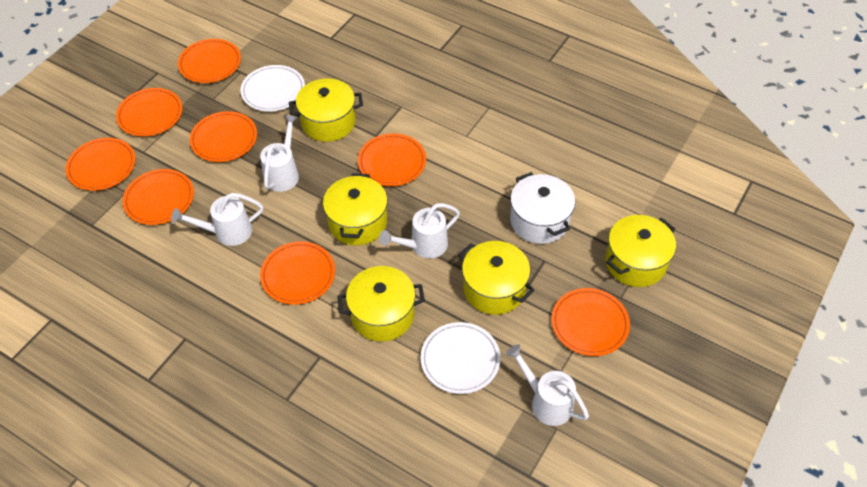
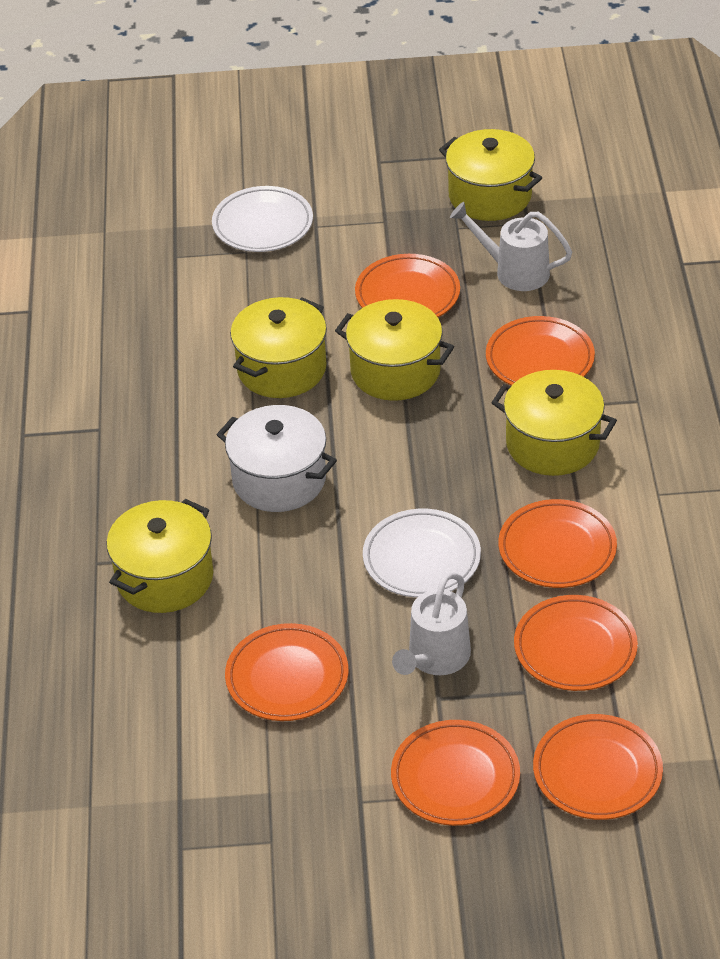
orange plate: [66,138,136,191] [116,88,183,137] [122,169,194,225] [178,39,241,83] [190,111,257,162] [260,241,335,305] [358,133,426,186] [551,288,630,356] = 8 -> [225,623,349,721] [355,254,460,317] [391,720,520,826] [486,316,595,386] [498,499,617,588] [514,595,638,691] [533,714,663,820] = 7
white watering can: [171,193,263,246] [260,115,299,192] [379,203,460,258] [506,344,589,426] = 4 -> [392,572,471,675] [450,202,572,291] = 2

